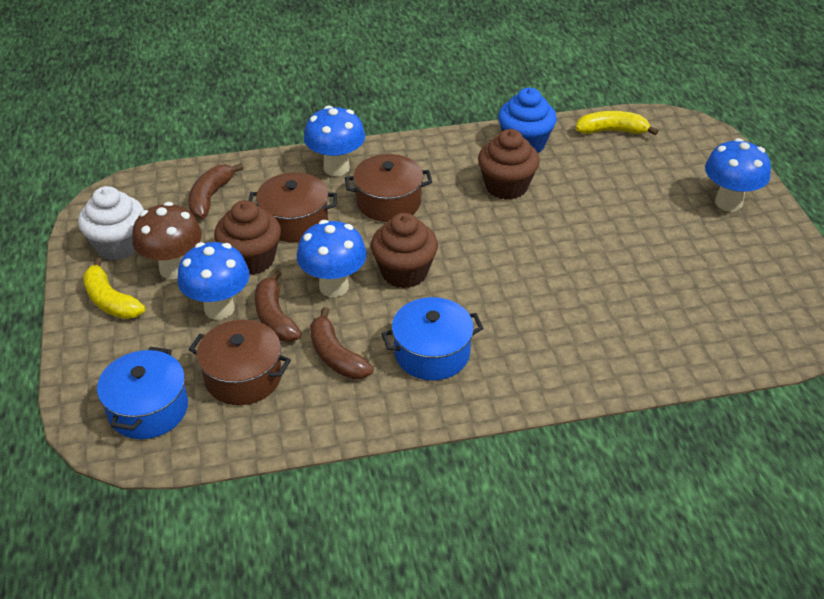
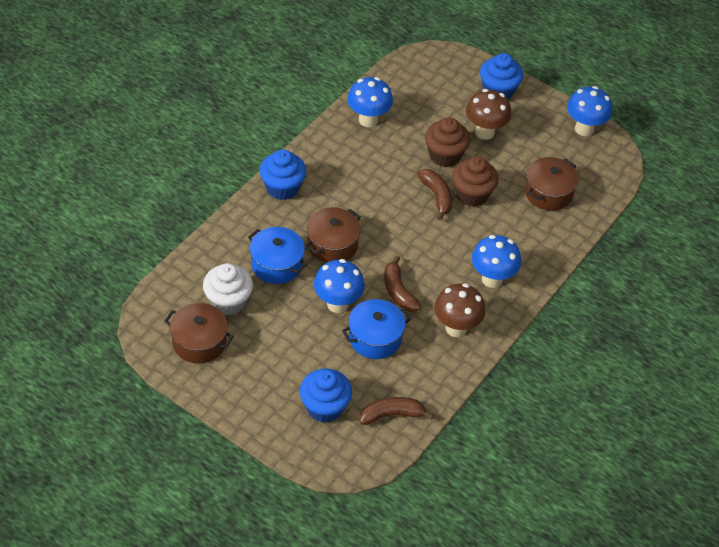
blue cupcake: [498,88,557,153] = 1 -> [260,149,306,200] [300,368,352,423] [480,53,523,99] = 3
brown cupcake: [214,200,281,275] [371,213,438,288] [478,129,540,200] = 3 -> [425,117,470,167] [452,157,499,207] = 2
brown mushroom: [132,202,202,279] = 1 -> [434,283,486,337] [466,89,511,140] = 2
yellow banana: [83,258,145,319] [576,111,658,135] = 2 -> none = 0

